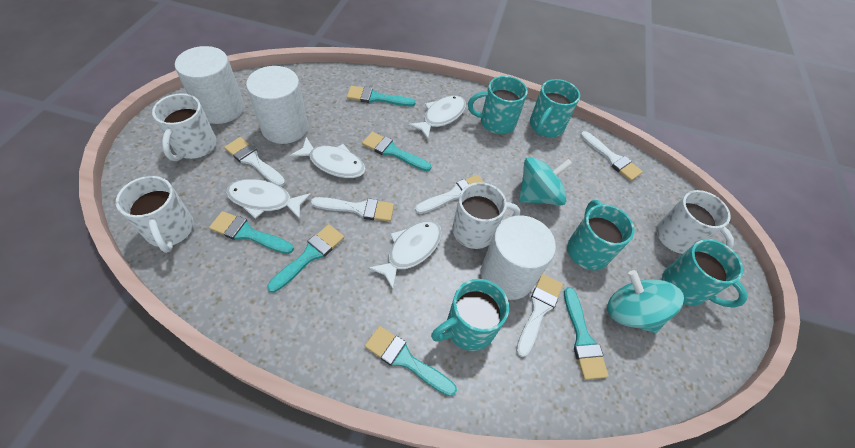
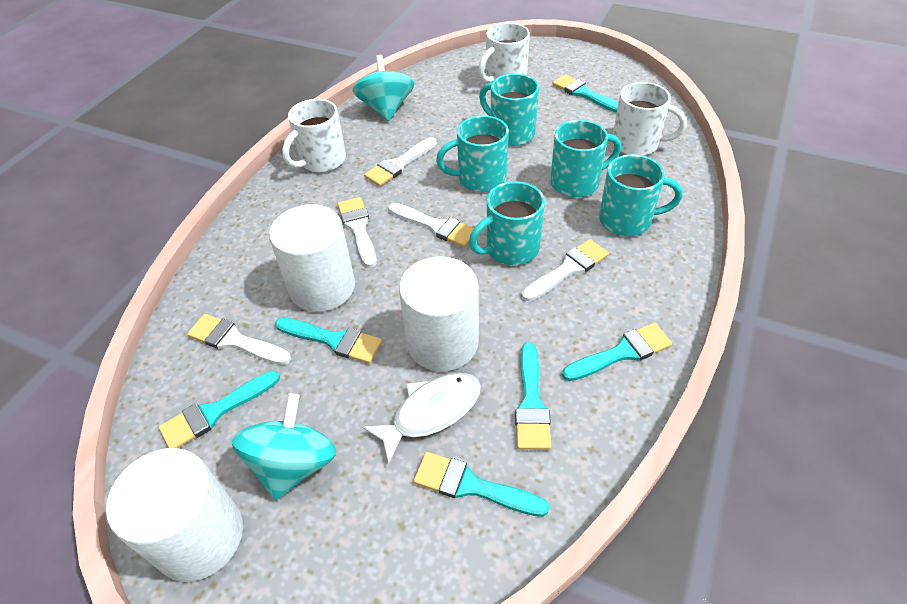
white fish: [226,179,312,219] [290,137,366,178] [368,221,442,289] [408,96,466,139] = 4 -> [362,373,481,465] = 1
white mug: [116,176,194,253] [152,93,217,161] [452,182,520,249] [656,190,734,254] = 4 -> [282,99,346,172] [478,22,530,83] [613,82,687,156] = 3

